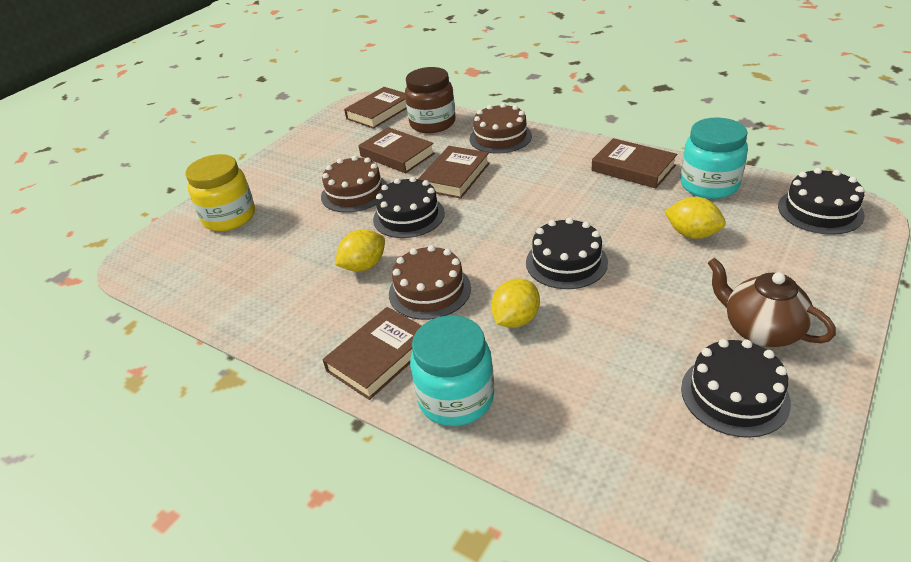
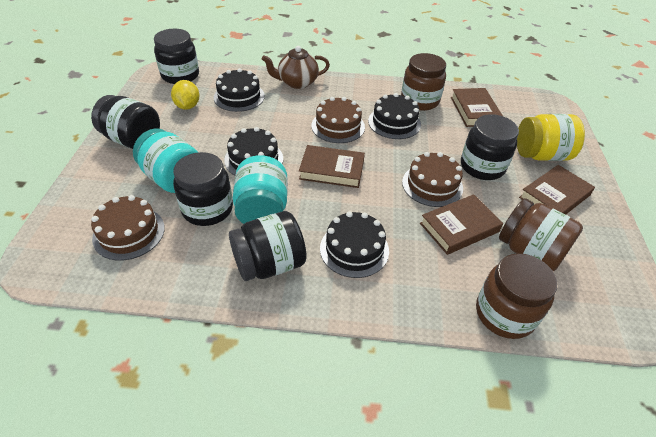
black jar: none = 0 -> [91,95,160,149] [154,29,199,84] [173,152,233,226] [229,211,306,281] [461,114,519,180] = 5
brown book: [322,307,422,400] [344,87,407,129] [358,127,435,173] [418,146,490,199] [591,138,677,188] = 5 -> [299,145,365,188] [420,194,503,255] [451,88,503,127] [519,165,595,215] = 4
brown jar: [405,67,455,133] = 1 -> [401,53,446,111] [476,253,557,339] [499,198,583,272] = 3
yellow lemon: [335,229,385,272] [491,278,540,328] [664,197,726,239] = 3 -> [171,80,200,110] = 1

